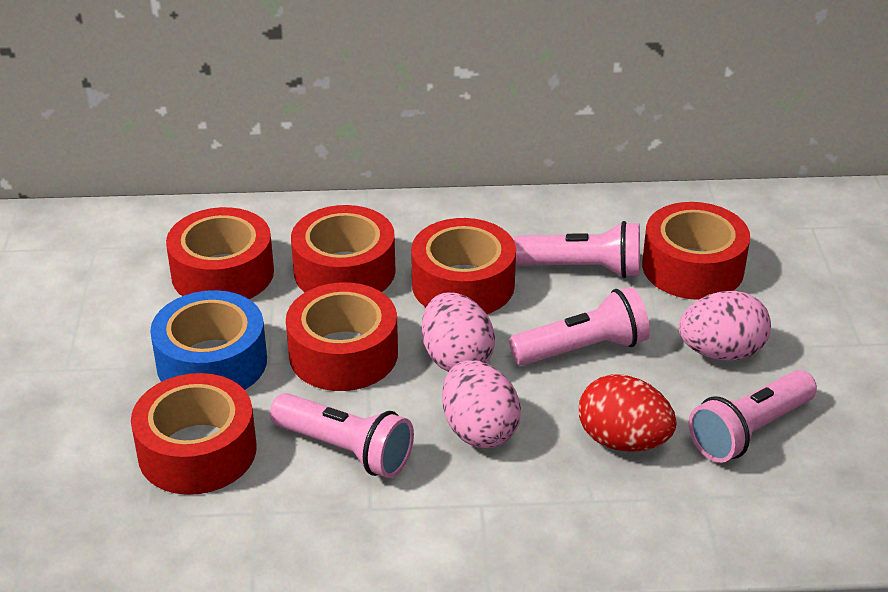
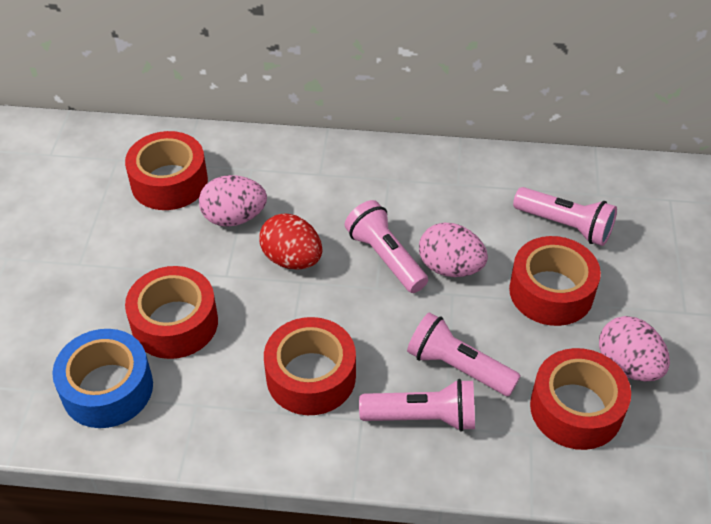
red tape: [131,373,257,495] [166,207,274,299] [286,282,398,391] [291,205,396,292] [411,218,516,314] [642,202,750,300] = 6 -> [125,131,208,210] [125,266,218,359] [264,317,356,415] [509,236,601,326] [530,348,631,450] = 5

